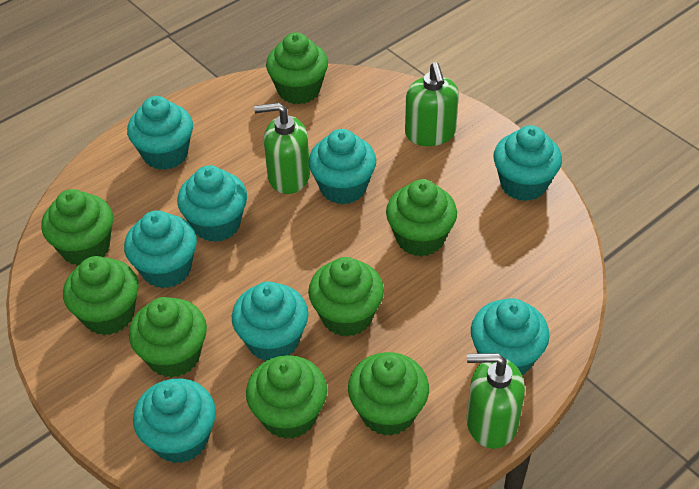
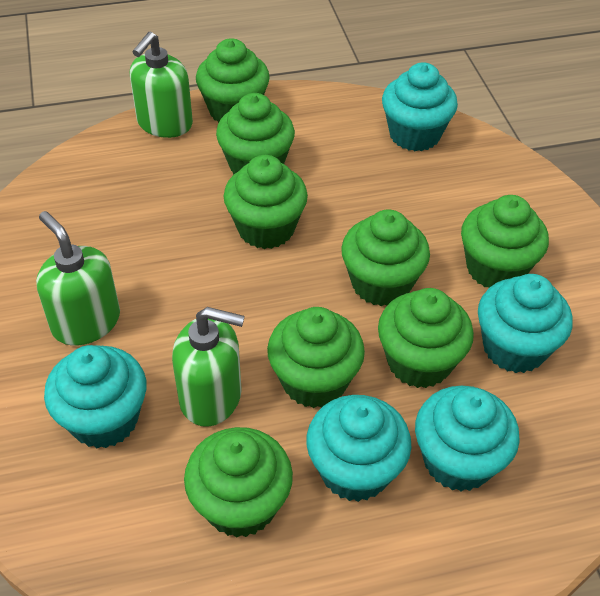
turquoise cupcake: [124,210,197,288] [127,96,193,170] [133,379,216,463] [177,166,247,242] [232,282,309,361] [308,129,376,204] [471,298,550,375] [494,125,562,201] = 8 -> [44,345,146,448] [306,395,412,502] [382,62,458,151] [415,386,520,492] [478,274,573,373] = 5

